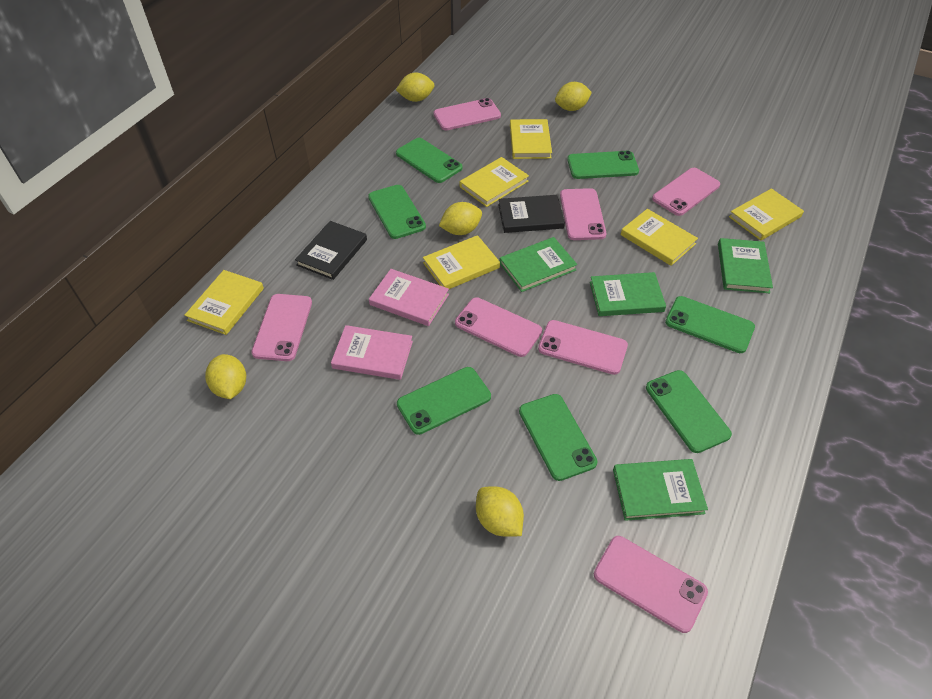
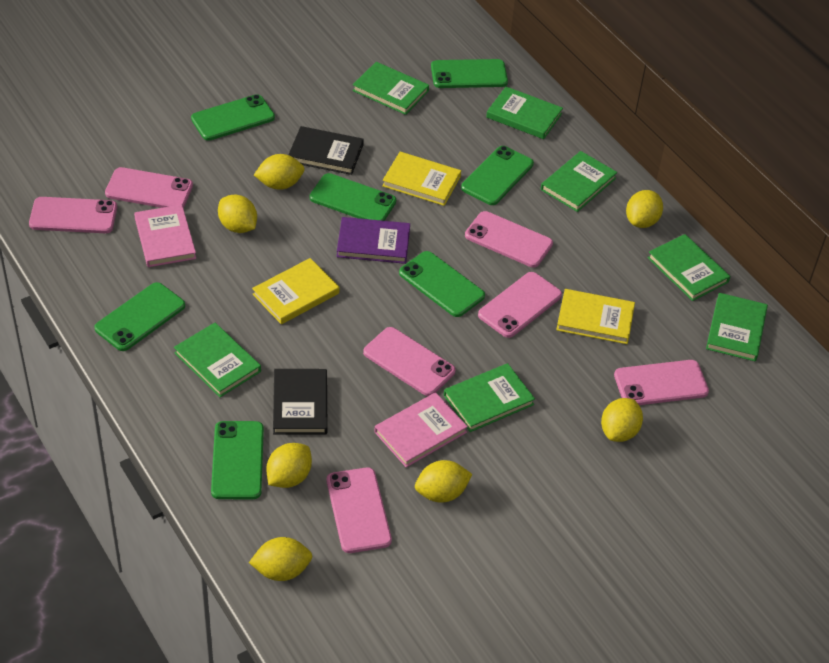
green book: [500,237,577,292] [590,272,666,316] [613,459,708,521] [718,238,773,293] = 4 -> [174,322,261,397] [352,62,429,115] [444,363,535,432] [486,87,563,139] [541,151,617,212] [648,234,730,301] [706,293,768,361] = 7
purple book: none = 0 -> [337,217,410,264] = 1
yellow book: [184,270,264,335] [423,235,500,289] [460,157,529,207] [510,119,552,159] [621,209,698,266] [729,188,804,241] = 6 -> [252,258,339,324] [382,152,461,206] [556,289,635,344] = 3
yellow lemon: [205,354,246,399] [396,73,435,102] [439,202,482,235] [476,486,524,537] [555,82,592,111] = 5 -> [218,194,257,233] [249,537,312,581] [254,154,305,190] [266,443,312,488] [415,460,473,503] [601,398,643,442] [626,190,663,228] = 7

